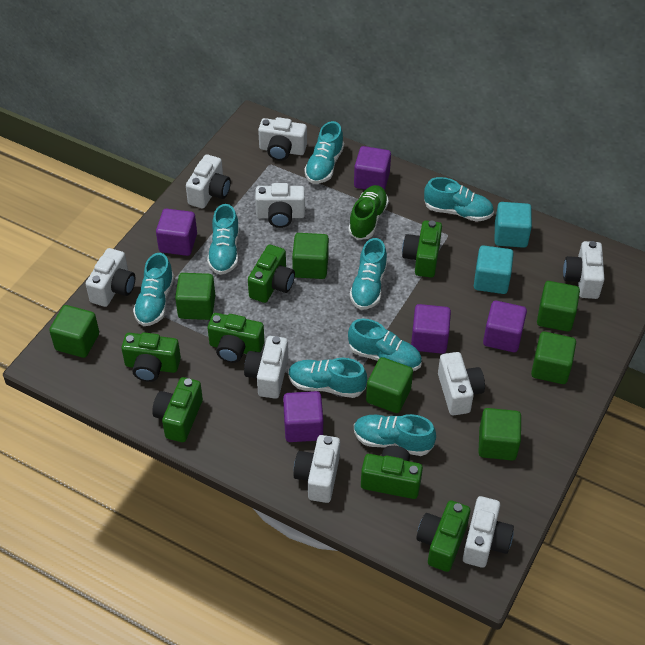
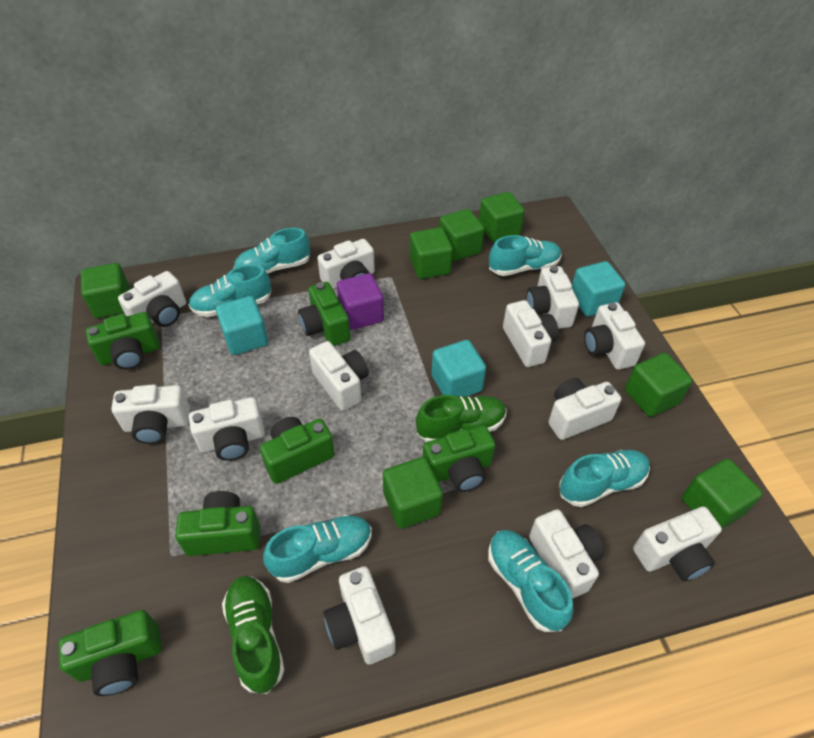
green camera: [121,332,181,382] [152,377,203,442] [208,313,265,363] [248,244,295,303] [361,445,423,499] [402,221,442,278] [416,500,470,572] = 7 -> [58,610,162,696] [86,312,160,370] [175,491,260,556] [260,417,335,484] [298,282,351,346] [423,425,496,492] = 6
green shoe: [348,185,389,240] = 1 -> [222,576,284,694] [416,395,507,442] = 2
purple cube: [156,209,197,256] [283,391,323,442] [354,146,391,190] [411,304,451,354] [483,301,527,352] = 5 -> [337,273,384,330] = 1
turquoise cube: [474,245,514,294] [495,202,532,248] = 2 -> [216,296,268,355] [431,340,486,396] [572,261,625,316] = 3
turquoise shoe: [133,253,174,326] [207,204,239,275] [288,358,367,398] [304,121,344,184] [348,319,422,371] [350,238,387,310] [354,414,436,456] [424,177,494,222] = 8 -> [189,265,272,317] [234,228,310,274] [263,515,372,583] [488,530,574,632] [489,235,561,276] [559,450,650,507] = 6
white camera: [86,248,135,307] [186,154,231,209] [244,336,288,399] [255,183,305,228] [258,117,307,161] [294,435,340,503] [438,352,485,415] [463,496,514,568] [563,241,605,299] = 9 -> [111,384,190,444] [118,271,186,327] [189,397,265,461] [309,341,369,411] [317,239,375,289] [323,566,395,665] [503,300,559,367] [526,266,579,329] [529,509,604,599] [548,378,621,440] [584,302,645,370] [633,506,722,581] = 12

